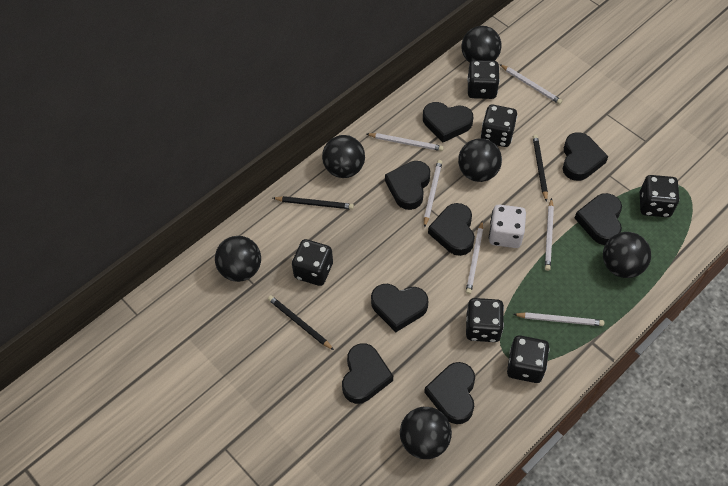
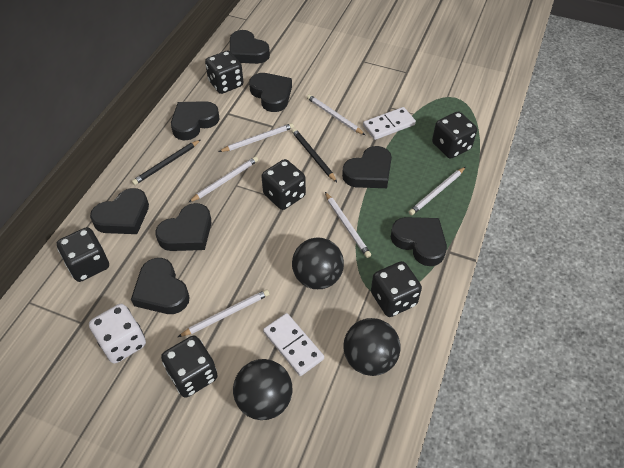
black ball: [215,236,261,282] [322,135,365,178] [400,407,452,459] [458,138,502,182] [461,26,502,63] [603,232,651,278] = 6 -> [233,359,292,420] [292,238,344,289] [343,318,401,376] = 3
black pencil: [268,295,334,350] [273,196,354,209] [533,135,548,202] = 3 -> [132,140,200,185] [292,128,337,182] = 2
white domino: none = 0 -> [263,313,324,376] [363,107,416,140] = 2

